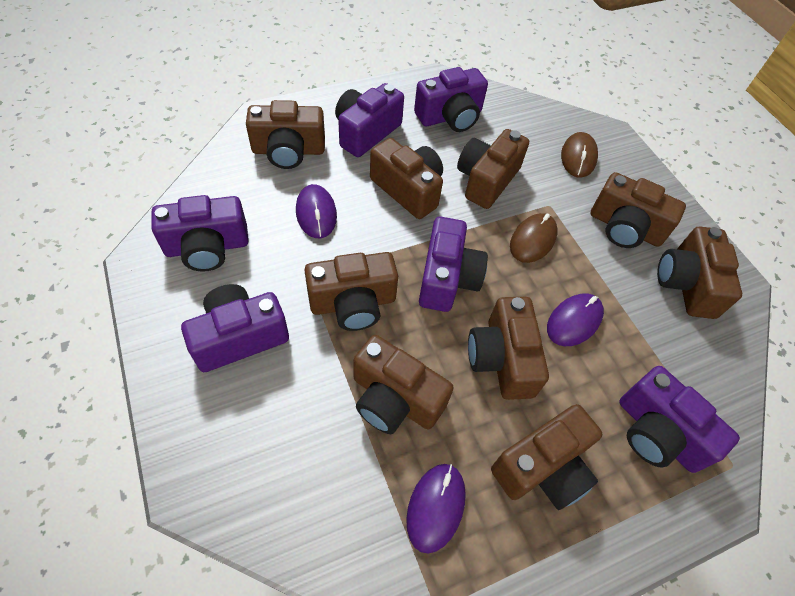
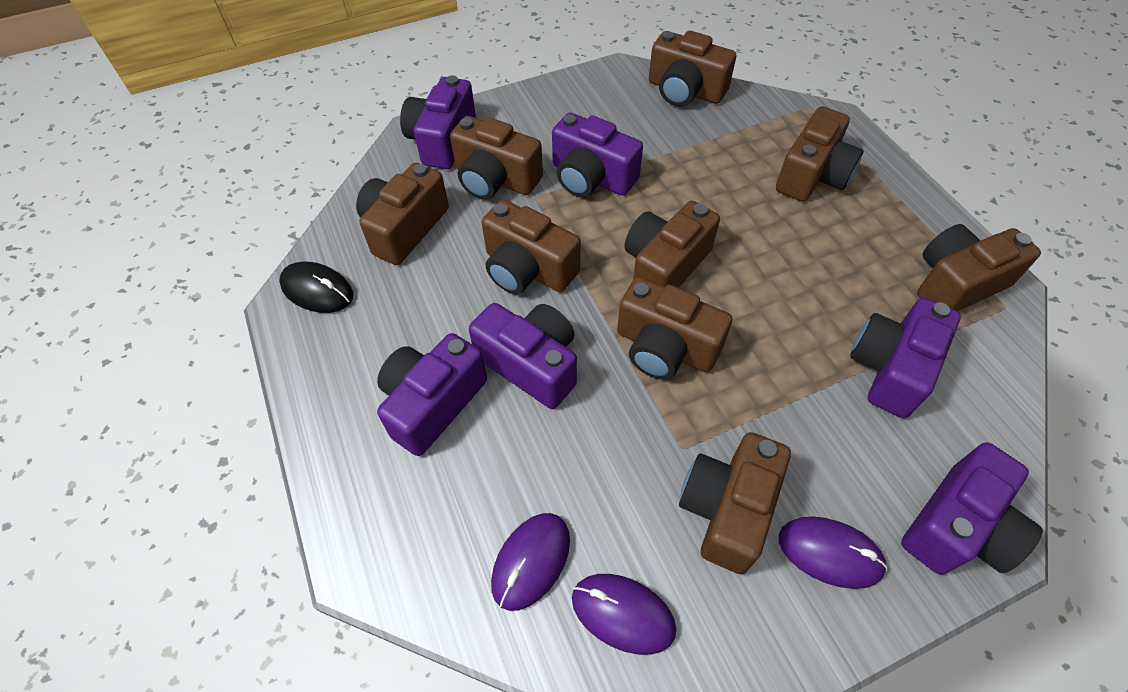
black mouse: none = 0 -> [279,262,353,313] = 1
brown mouse: [510,213,558,263] [561,132,598,178] = 2 -> none = 0

